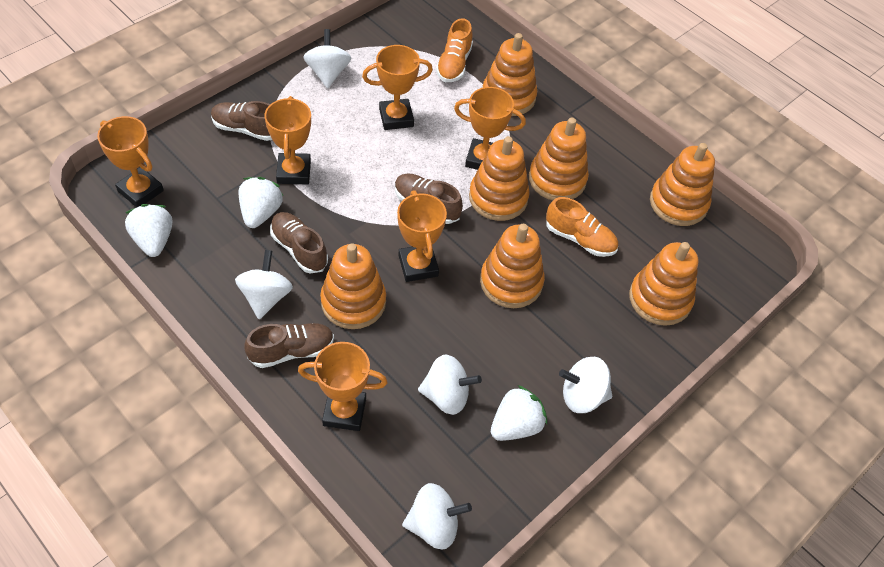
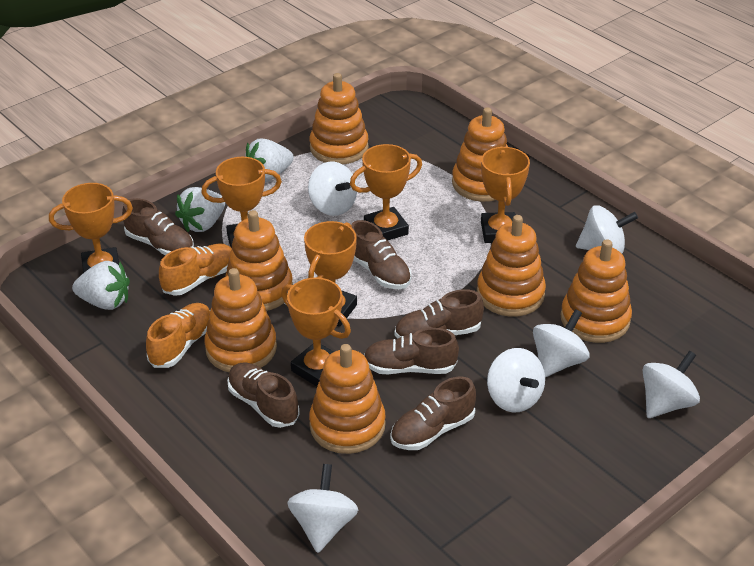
brown shoe: [211,101,272,141] [244,323,334,368] [270,212,328,274] [395,174,463,224] = 4 -> [122,198,194,255] [227,363,300,428] [351,220,412,289] [364,328,459,374] [390,376,476,450] [395,289,484,338] = 6
white spinning top: [235,250,293,319] [303,29,351,88] [402,483,472,550] [418,355,482,415] [559,357,612,413] = 5 -> [287,464,358,553] [308,162,357,216] [487,348,545,412] [533,309,590,377] [576,205,638,254] [643,351,700,418] = 6

